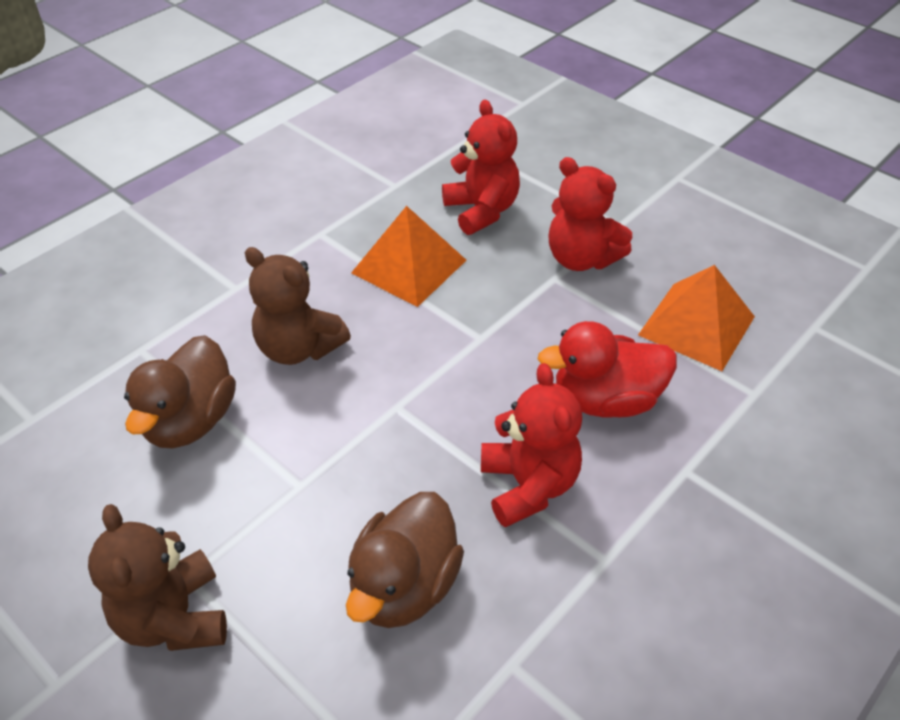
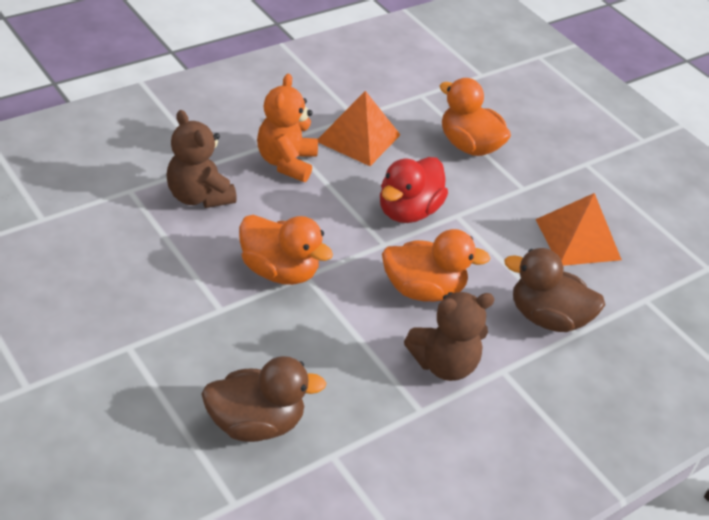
orange duck: none = 0 -> [239,215,333,285] [382,229,490,302] [440,78,511,156] = 3
orange teddy bear: none = 0 -> [257,74,318,182] = 1
red teddy bear: [442,100,520,235] [481,363,582,527] [548,157,632,271] = 3 -> none = 0

